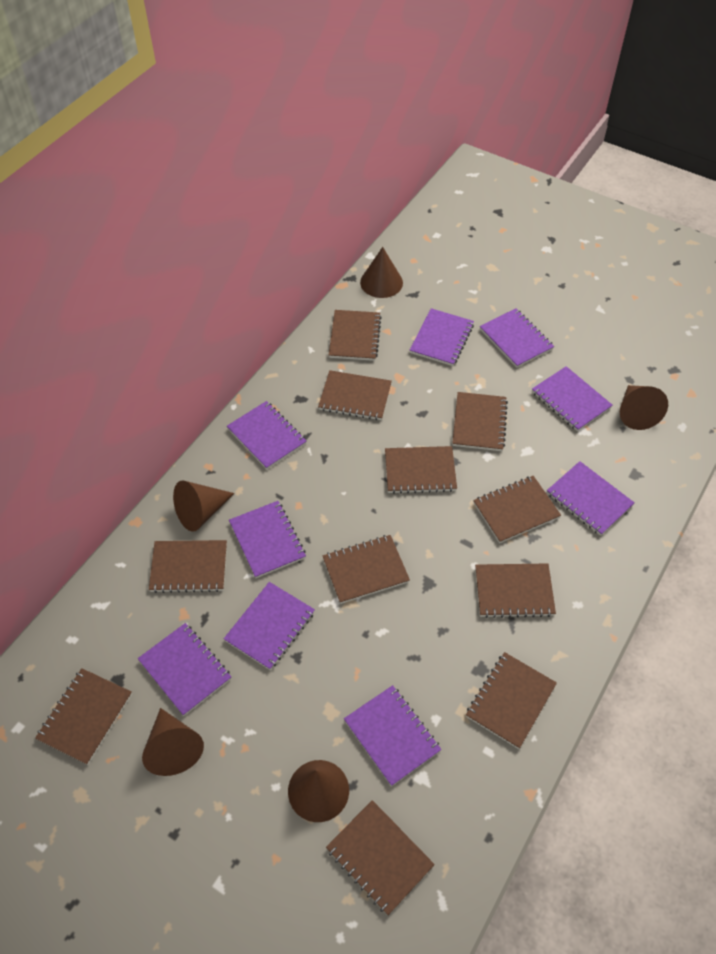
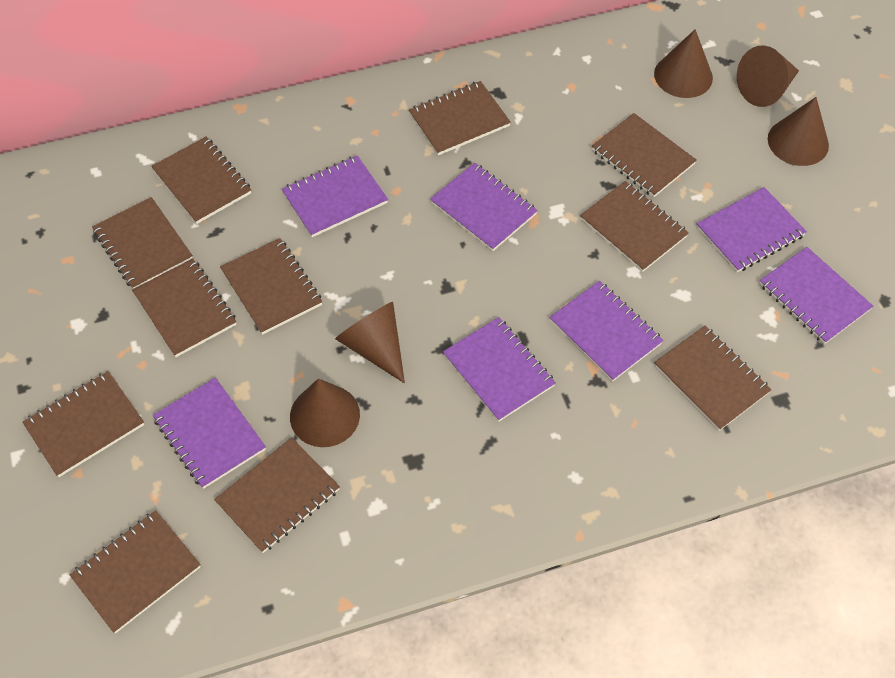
purple notebook: [138,623,231,716] [224,582,315,670] [227,401,306,469] [229,501,306,578] [344,685,441,786] [410,308,474,366] [480,309,554,368] [532,366,613,431] [547,461,635,536] = 9 -> [153,378,266,489] [282,155,388,237] [430,163,538,251] [443,317,556,422] [549,281,664,382] [696,187,807,272] [759,247,873,344] = 7

